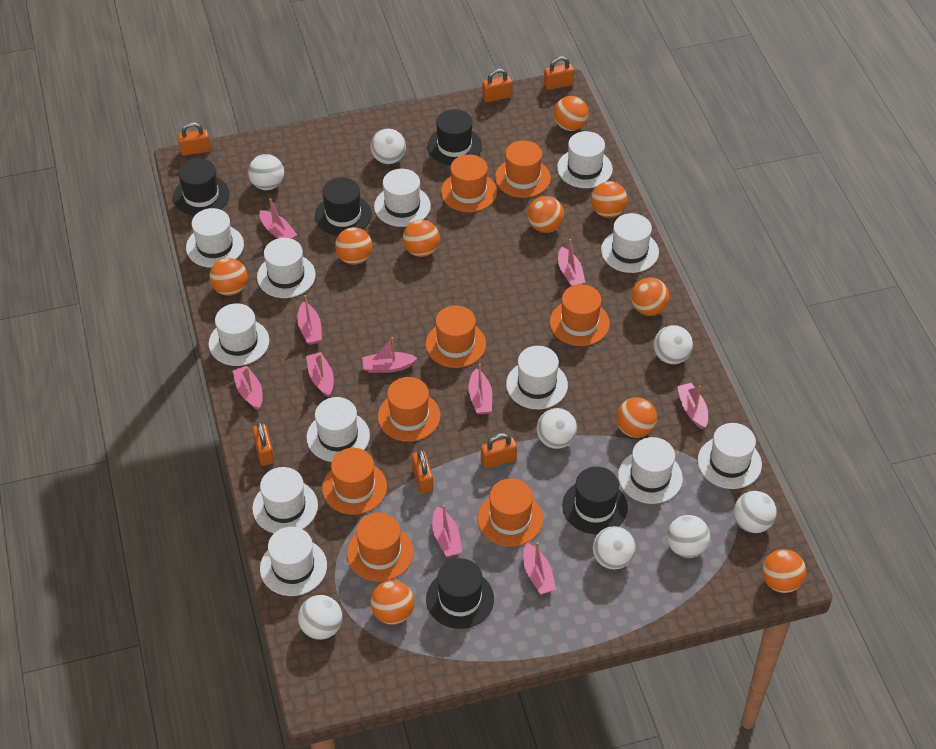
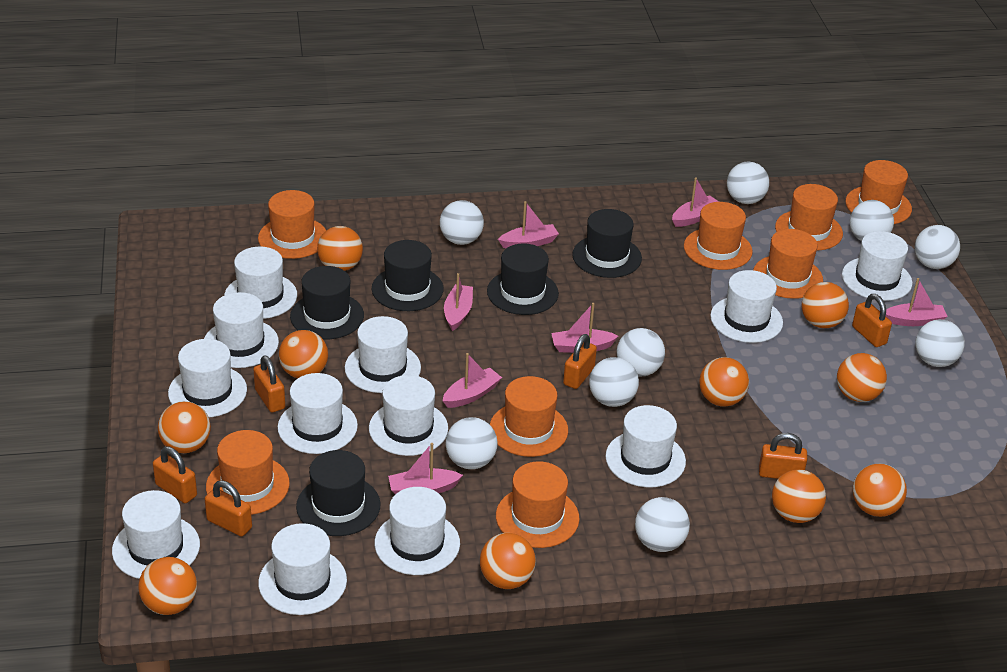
pink boat: [233,366,263,410] [259,198,297,239] [297,295,322,345] [306,352,334,397] [362,337,417,373] [432,505,462,557] [468,364,492,415] [523,542,556,594] [558,239,585,286] [677,383,708,429] = 10 -> [388,443,463,494] [442,353,502,408] [444,273,473,331] [498,201,559,248] [551,303,618,353] [672,177,719,227] [886,278,948,326] = 7
white ball: [248,154,284,190] [298,595,342,640] [371,129,406,164] [537,408,577,449] [593,526,636,569] [654,325,693,364] [667,515,710,558] [734,491,777,533] = 8 -> [440,200,484,245] [446,417,498,469] [589,357,639,407] [617,328,665,377] [635,497,690,552] [727,162,769,204] [850,200,894,241] [915,225,960,269] [916,319,965,367] = 9

